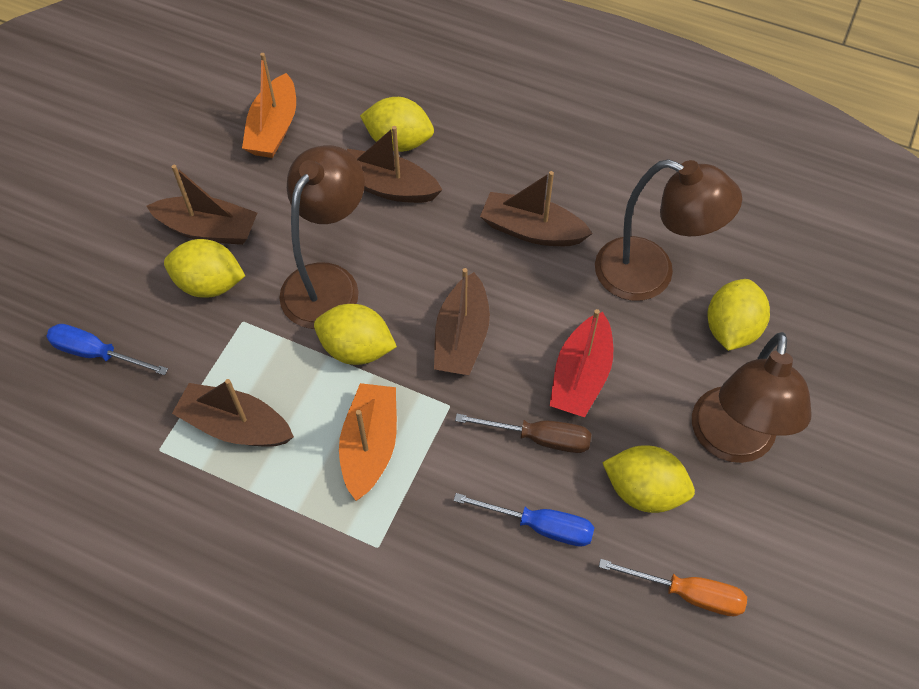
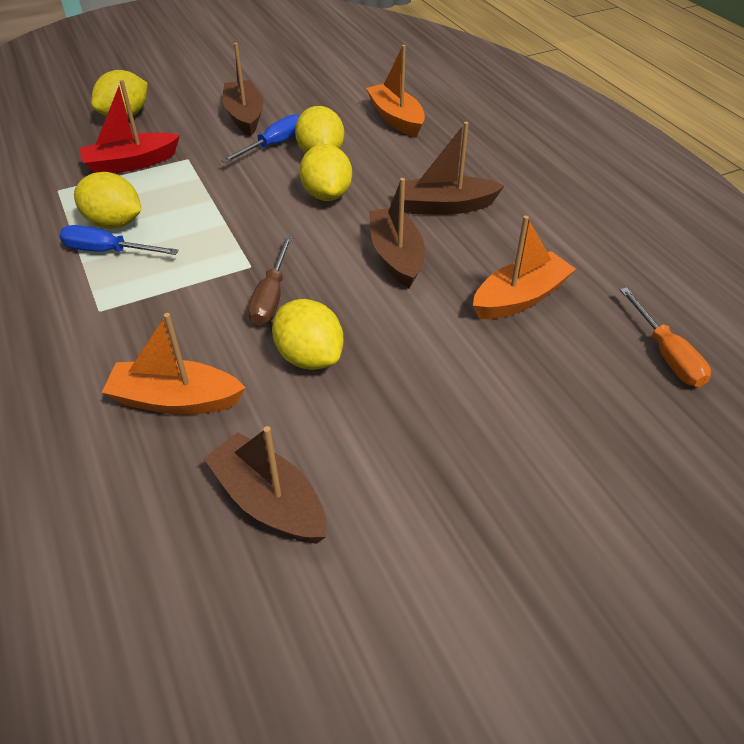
brown boat: [147,165,257,245] [172,379,294,447] [347,126,442,203] [434,268,490,375] [480,171,593,246] = 5 -> [203,426,326,544] [222,43,263,136] [369,178,425,288] [398,122,505,215] = 4
brown lamp: [279,145,365,329] [595,159,742,301] [692,332,812,463] = 3 -> none = 0
orange boat: [242,53,296,158] [339,383,397,501] = 2 -> [102,313,245,415] [366,45,425,137] [473,216,576,319] = 3

